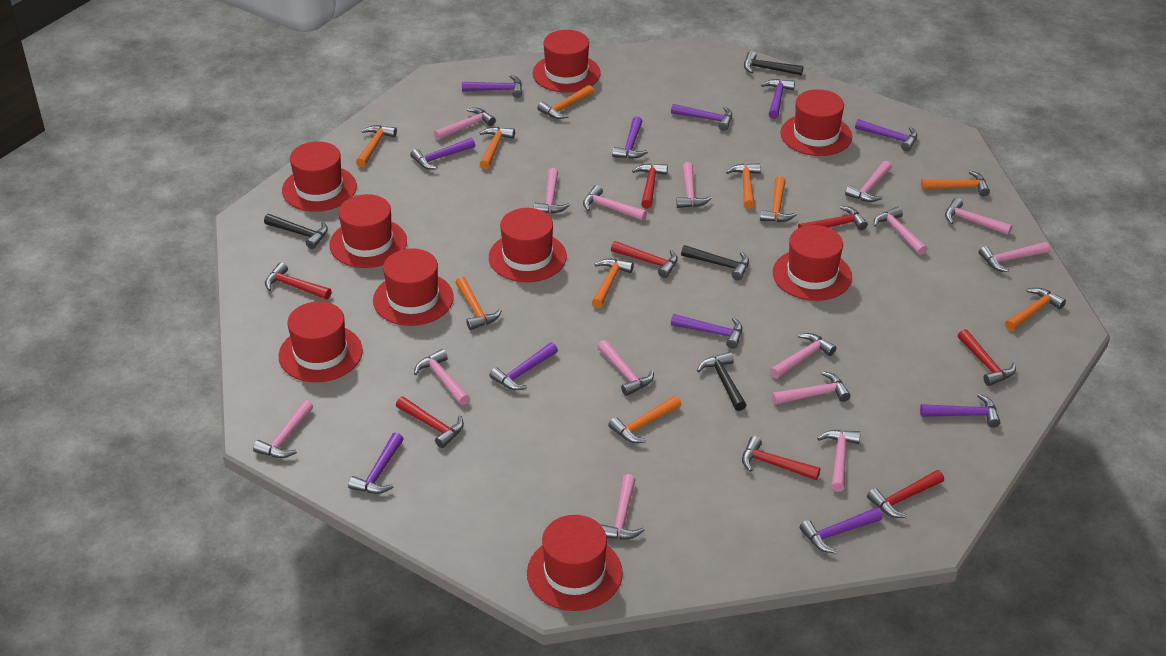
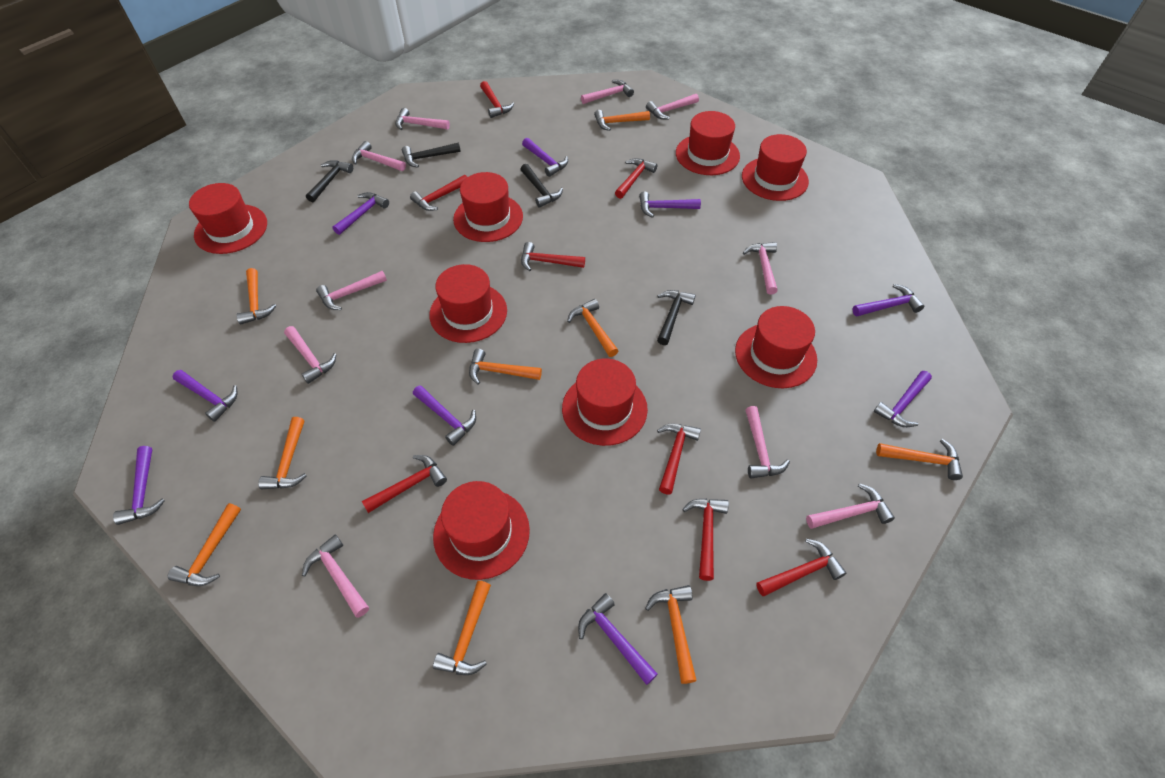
orange hammer: [356,125,397,167] [456,277,502,330] [480,127,515,169] [537,85,594,119] [592,258,634,308] [608,396,681,443] [726,163,761,209] [760,176,797,222] [921,171,990,196] [1005,288,1066,331] = 10 -> [168,503,241,586] [236,268,276,324] [258,417,307,489] [433,581,491,675] [469,349,542,384] [567,299,618,357] [594,110,650,131] [645,585,697,684] [876,439,963,480] = 9
pink hammer: [253,400,313,458] [414,349,470,405] [434,108,496,140] [534,168,570,214] [583,185,647,221] [598,340,654,396] [601,474,645,540] [676,162,712,208] [770,333,836,379] [772,371,851,405] [817,430,861,492] [845,161,892,202] [874,207,927,255] [945,198,1012,235] [979,242,1050,272] = 15 -> [284,326,337,384] [302,534,369,618] [316,271,387,310] [352,141,406,171] [395,108,450,130] [581,80,634,104] [646,94,699,119] [743,242,778,295] [745,406,790,479] [806,483,895,529] = 10
purple hammer: [348,432,403,494] [410,138,475,169] [462,75,522,98] [489,342,558,390] [612,117,648,159] [671,104,732,131] [671,314,743,349] [761,79,795,119] [799,507,882,553] [855,119,917,151] [920,394,1000,428] = 11 -> [113,446,165,525] [172,370,238,422] [333,192,389,235] [413,385,476,446] [522,138,568,177] [578,593,658,685] [639,191,701,218] [852,284,924,316] [873,371,932,427] = 9
red hat: [278,301,363,382] [282,141,357,212] [329,194,407,268] [373,248,454,326] [489,208,567,282] [527,515,623,611] [533,30,601,93] [773,225,852,301] [780,89,852,156] = 9 -> [189,183,267,254] [429,264,507,343] [433,481,530,580] [453,172,523,242] [562,359,648,446] [676,111,740,175] [735,306,817,388] [742,134,809,201] = 8

